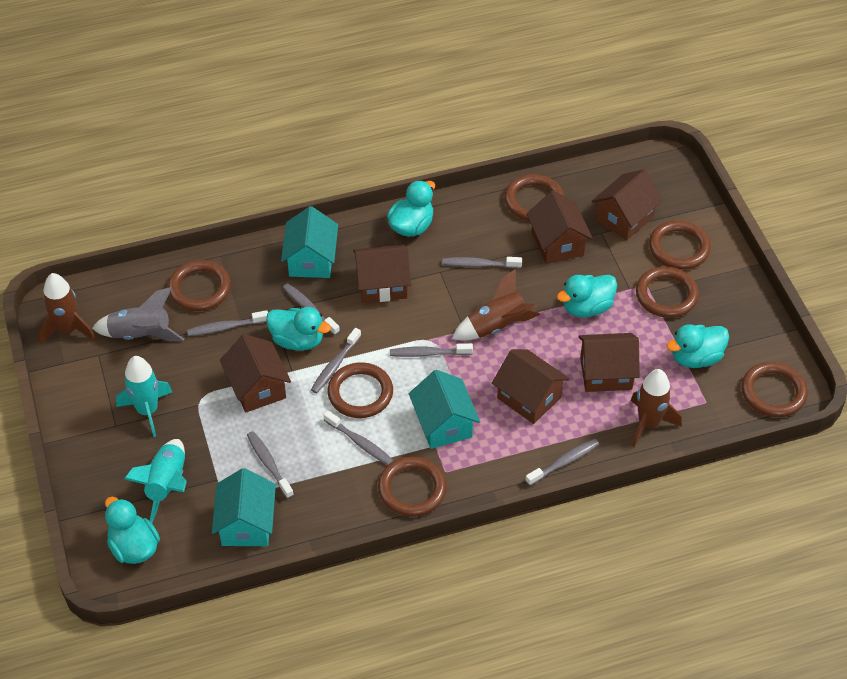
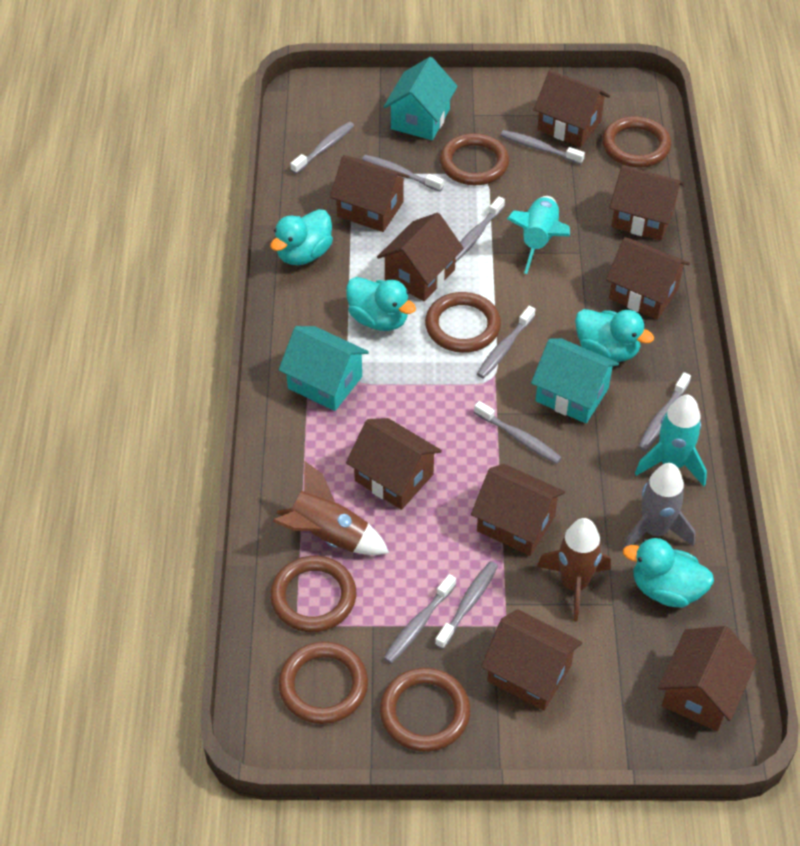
brown house: [220,334,291,412] [353,244,411,303] [492,349,570,424] [527,190,593,264] [578,333,640,392] [592,169,663,241] = 6 -> [330,155,410,232] [346,418,442,510] [377,213,464,301] [471,464,565,556] [481,609,582,711] [533,70,610,147] [606,237,690,320] [610,165,684,241] [658,626,757,731] = 9
brown ring: [168,260,231,311] [328,362,393,418] [378,456,447,517] [504,174,564,221] [636,266,699,318] [649,220,711,270] [741,362,808,417] = 7 -> [270,556,356,632] [278,641,368,724] [380,668,470,752] [425,292,501,353] [440,133,509,185] [602,116,671,168] = 6
brown rocket: [38,273,96,345] [452,269,540,341] [631,369,682,447] = 3 -> [273,461,389,555] [537,518,611,621] = 2
grey toothbrush: [187,310,268,336] [247,431,294,499] [283,283,340,335] [311,328,361,393] [324,411,394,465] [390,343,473,357] [442,257,522,269] [525,439,599,486] = 8 -> [290,122,354,174] [362,155,444,192] [384,574,456,664] [435,561,498,649] [455,196,505,262] [474,401,562,464] [477,306,535,379] [500,130,585,164] [638,372,691,451] = 9
turquoise duck: [105,497,160,564] [266,307,331,351] [387,180,435,237] [557,275,617,317] [666,324,729,368] = 5 -> [270,209,333,265] [346,277,416,331] [575,309,654,362] [623,538,714,608] = 4

